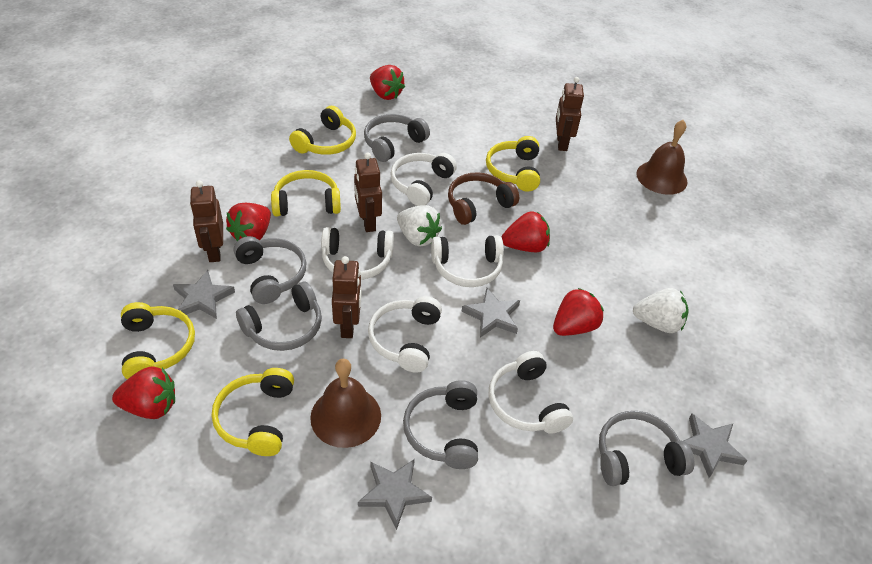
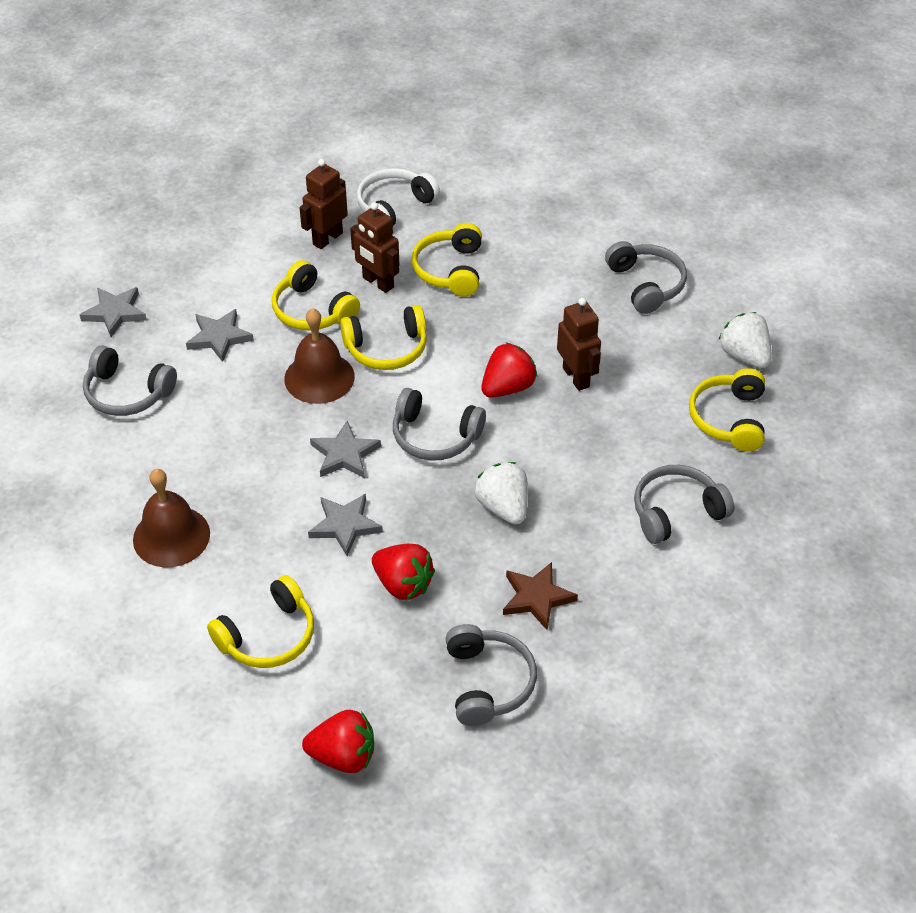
brown headphones: [448,172,519,225] = 1 -> none = 0
brown robot: [190,180,223,262] [332,256,361,338] [354,153,382,232] [556,77,584,151] = 4 -> [299,159,348,249] [350,202,399,293] [557,298,601,391] = 3
brown star: none = 0 -> [503,562,578,631] = 1
red strawberry: [112,366,175,419] [226,203,271,241] [370,65,405,100] [502,211,550,252] [553,288,604,336] = 5 -> [302,710,374,773] [372,544,435,600] [481,342,537,398] = 3
white headphones: [321,227,394,280] [368,296,442,373] [390,153,457,206] [431,235,504,287] [489,351,573,434] = 5 -> [357,168,440,226] = 1

